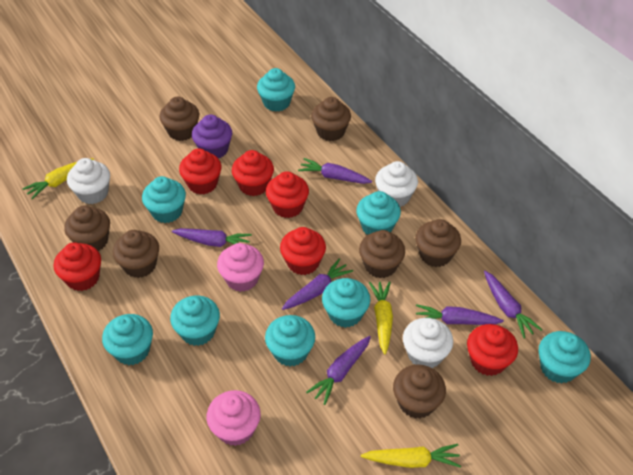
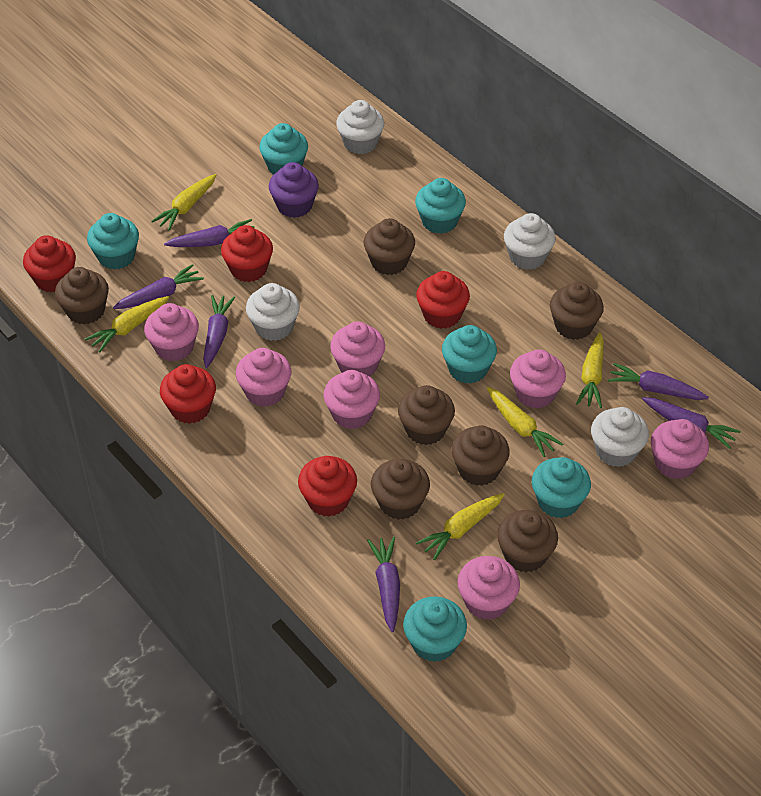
pink cupcake: [207,390,261,446] [217,243,264,292] = 2 -> [144,303,199,361] [236,348,291,407] [324,370,380,429] [330,321,385,377] [457,556,520,620] [510,349,566,409] [651,419,709,479] = 7
red cupcake: [54,242,101,291] [179,148,221,194] [232,150,274,196] [266,171,309,218] [280,227,326,275] [467,324,518,376] = 6 -> [23,235,76,292] [160,364,216,424] [221,225,273,282] [298,456,357,517] [416,271,470,329] = 5
turquoise cupcake: [102,314,153,365] [142,176,186,223] [170,295,220,346] [257,68,295,112] [265,315,315,366] [322,278,370,328] [356,191,401,235] [538,331,591,383] = 8 -> [87,213,139,270] [259,123,308,175] [403,596,467,662] [415,178,466,234] [442,325,497,384] [532,457,591,518] = 6
white cupcake: [67,158,110,204] [375,161,418,207] [403,318,453,368] = 3 -> [246,283,300,341] [336,100,384,154] [504,213,556,270] [591,407,649,467] = 4
yellow carrot: [22,158,94,200] [361,444,461,468] [369,281,393,354] = 3 -> [85,296,169,353] [151,174,216,231] [416,493,505,560] [487,387,563,457] [576,332,604,408] = 5

